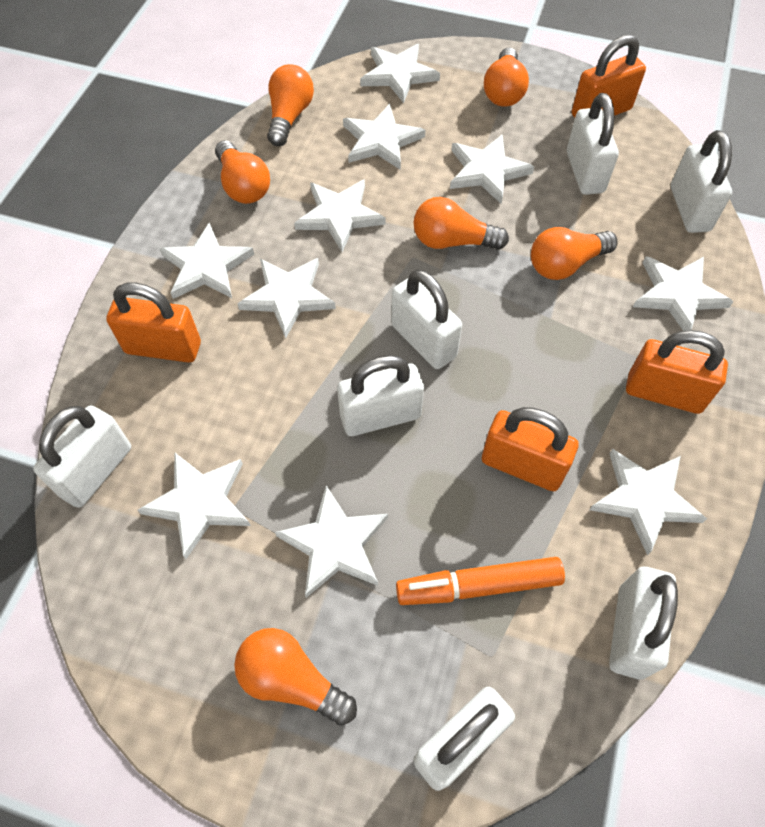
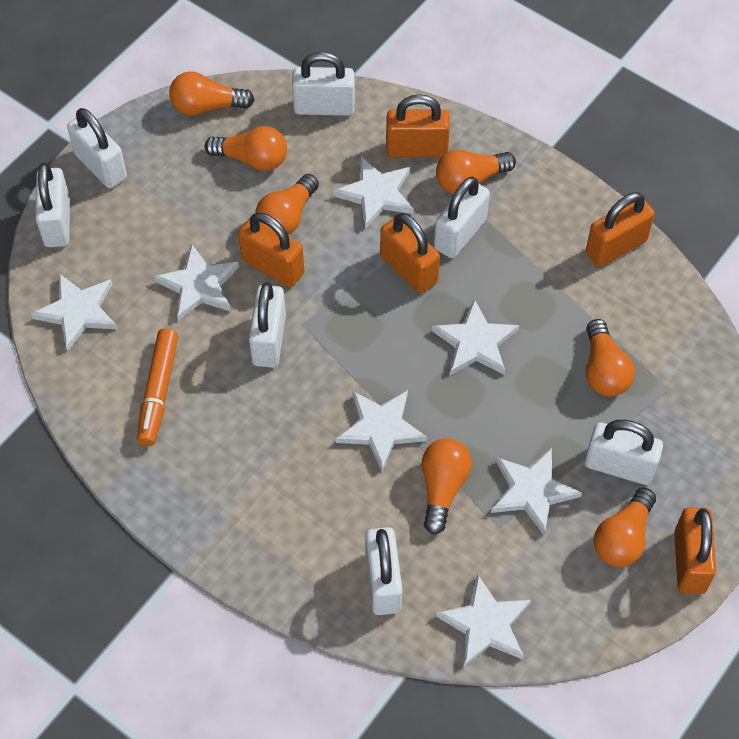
orange light bulb: [215,140,270,204] [234,628,357,726] [267,64,314,146] [413,197,509,250] [484,48,529,107] [531,227,618,280] = 6 -> [169,71,255,116] [205,126,287,171] [255,174,319,235] [422,438,472,534] [436,149,516,194] [586,319,635,397] [594,488,656,567] = 7
orange padlock: [106,283,201,363] [482,407,578,491] [572,35,646,118] [626,330,728,414] = 4 -> [238,212,304,288] [380,213,440,293] [386,95,450,157] [586,192,655,267] [674,507,716,594] = 5
white star: [138,452,251,559] [159,223,254,299] [237,258,336,338] [275,486,388,598] [294,179,386,252] [343,104,426,170] [360,44,440,103] [450,134,534,204] [590,448,707,556] [633,256,734,331] = 10 -> [31,273,117,351] [154,244,239,321] [333,156,414,229] [336,390,427,471] [431,299,519,375] [436,574,531,668] [491,448,582,535] = 7

